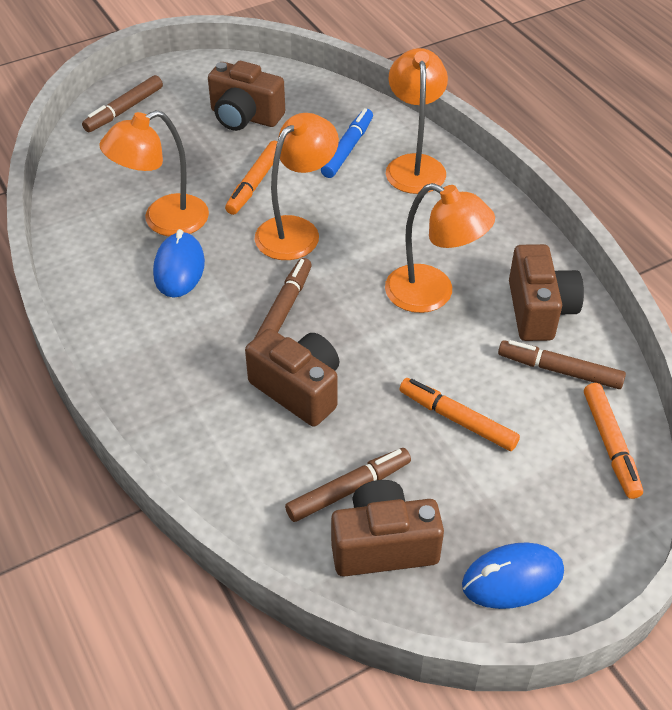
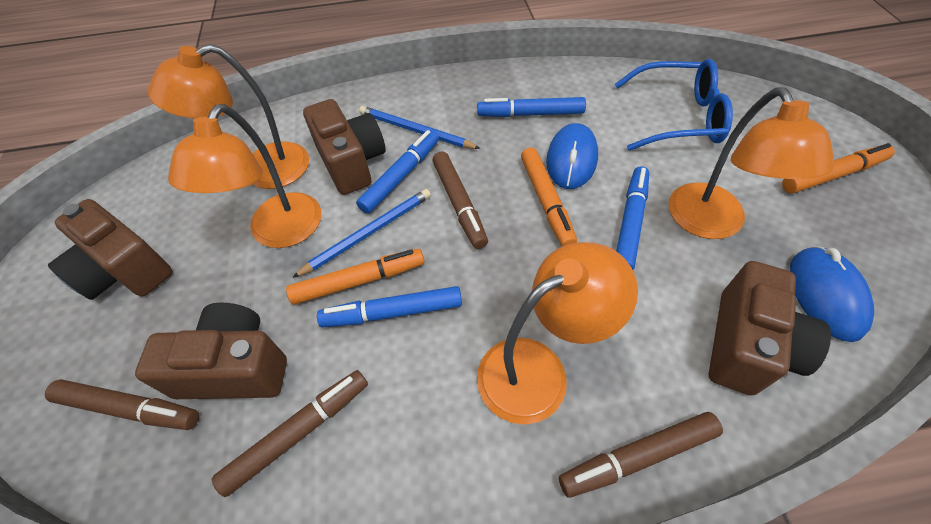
blue glasses: none = 0 -> [615,59,733,151] = 1
blue marker: [321,108,373,178] = 1 -> [317,286,462,327] [356,130,439,214] [477,97,586,117] [616,166,649,270] = 4
blue pencil: none = 0 -> [292,189,431,278] [359,106,480,149] = 2

